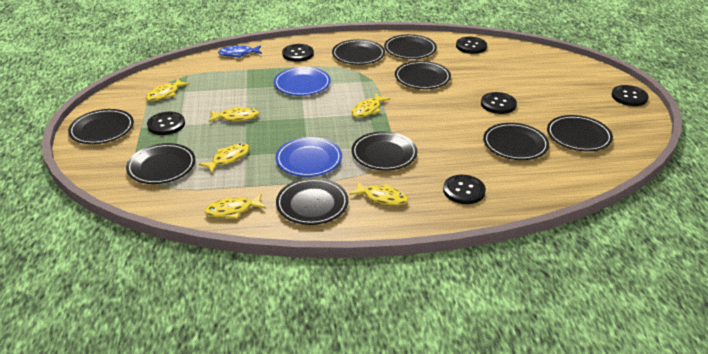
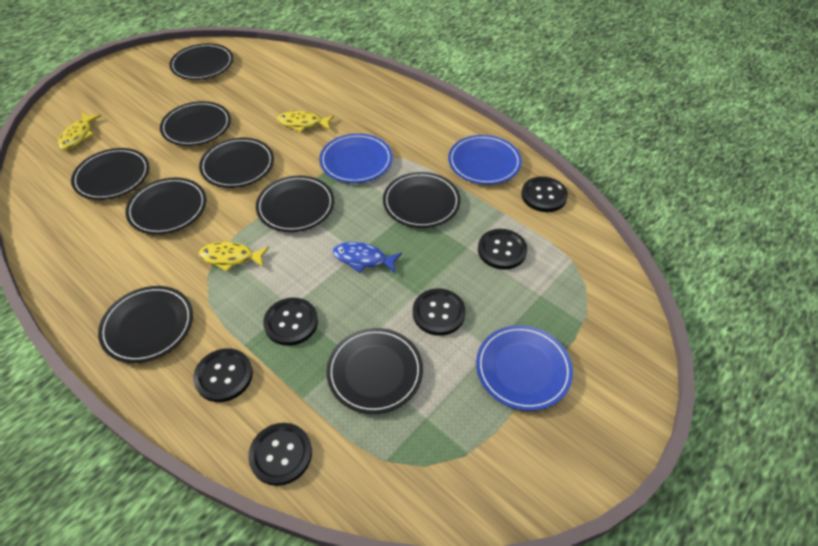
blue plate: [274,67,331,96] [275,137,342,177] = 2 -> [319,133,392,183] [448,135,522,185] [476,325,573,411] = 3
yellow fish: [146,78,190,101] [199,143,250,174] [204,194,266,219] [208,106,259,122] [349,181,408,205] [351,93,390,118] = 6 -> [58,113,101,150] [199,242,269,272] [277,111,334,132] = 3

